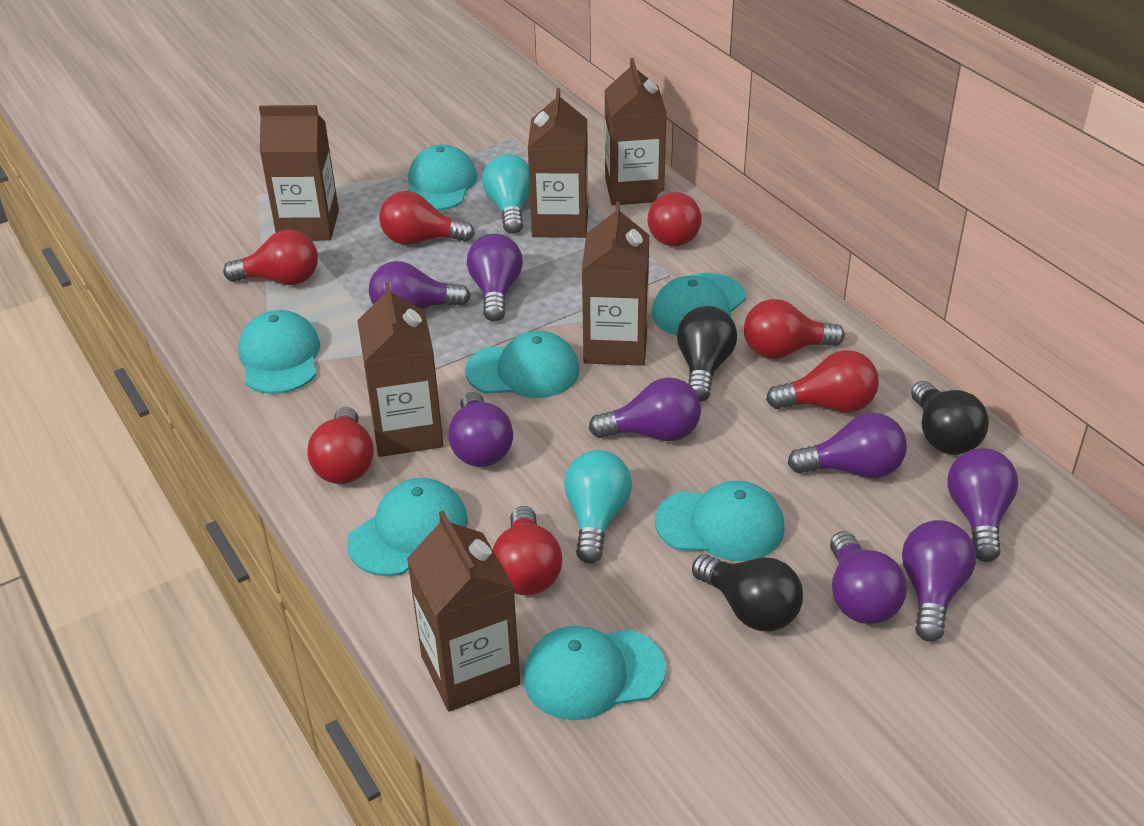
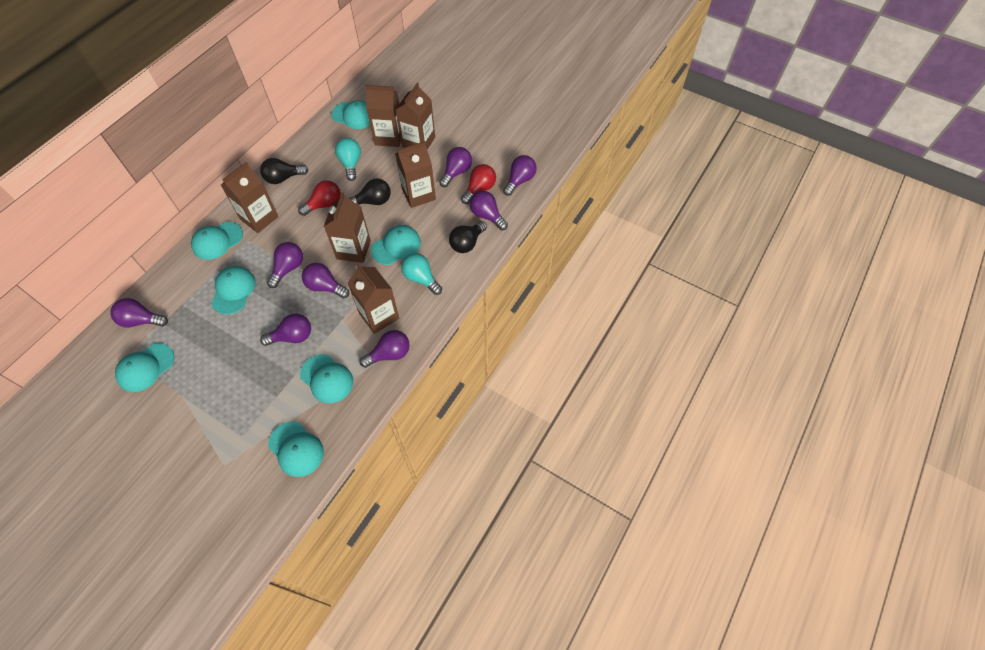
red light bulb: [223,229,318,285] [307,407,374,484] [379,191,475,245] [492,506,562,595] [647,191,702,246] [744,299,845,359] [766,350,879,413] = 7 -> [298,180,341,216] [461,164,496,204] = 2

